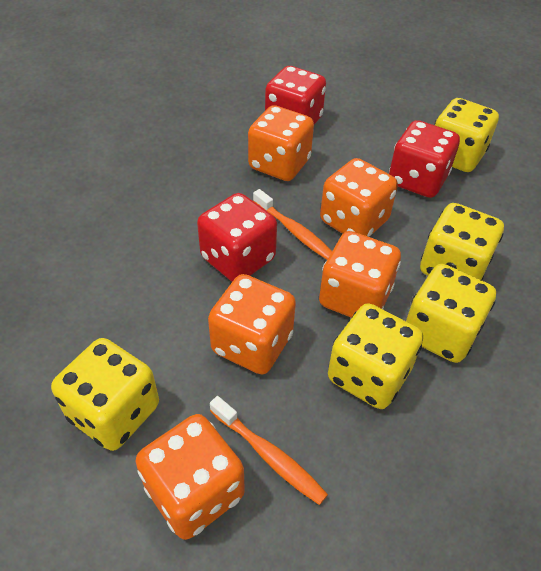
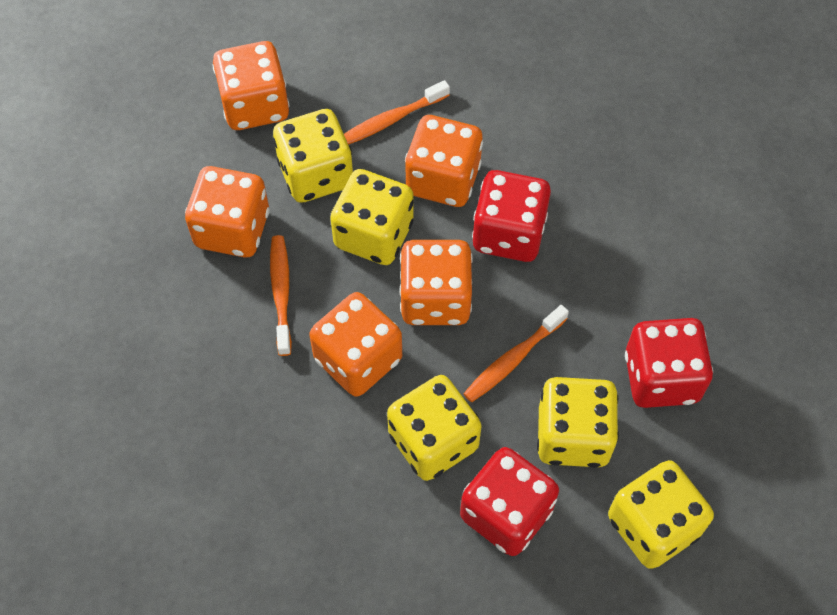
orange toothbrush: [210,396,328,505] [253,189,332,260] = 2 -> [270,235,292,356] [344,80,450,144] [463,305,569,402] = 3

